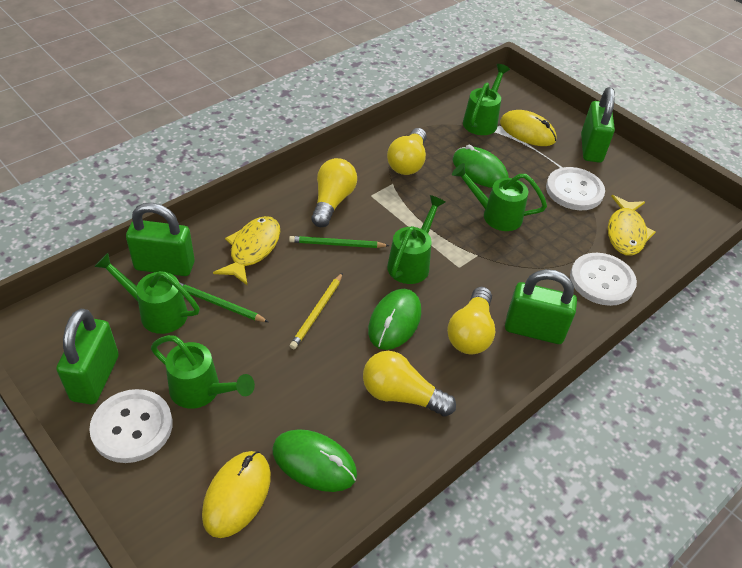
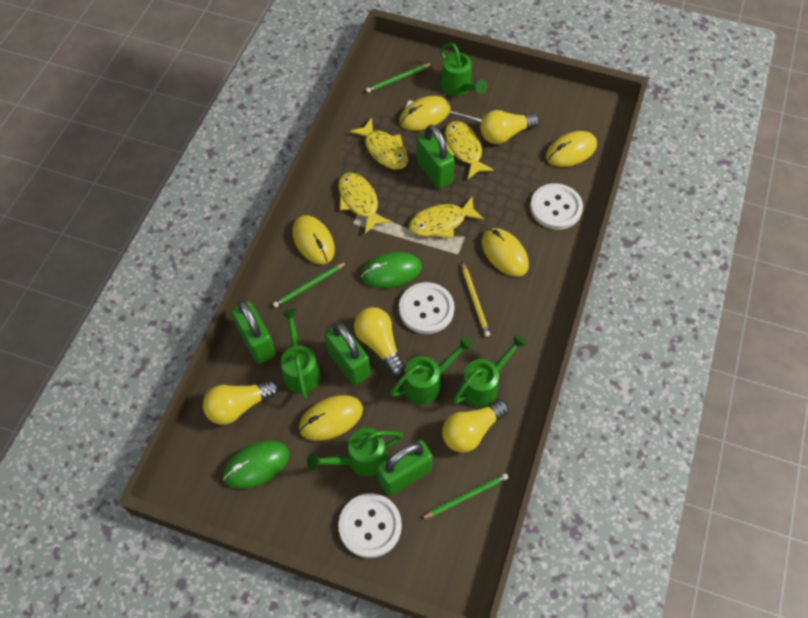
green mouse: [272,429,357,492] [368,289,421,350] [453,145,509,188] = 3 -> [223,440,290,489] [361,252,422,288] = 2
green pencil: [179,282,269,322] [289,236,390,248] = 2 -> [273,262,347,308] [366,63,433,93] [421,473,508,519] = 3
yellow fish: [213,216,280,286] [608,195,656,256] = 2 -> [338,172,392,234] [349,118,408,170] [409,197,484,238] [445,121,494,179] = 4
yellow mouse: [202,451,271,538] [500,110,557,146] = 2 -> [292,215,335,264] [299,395,363,441] [399,96,451,131] [482,228,529,277] [546,131,597,167] = 5

